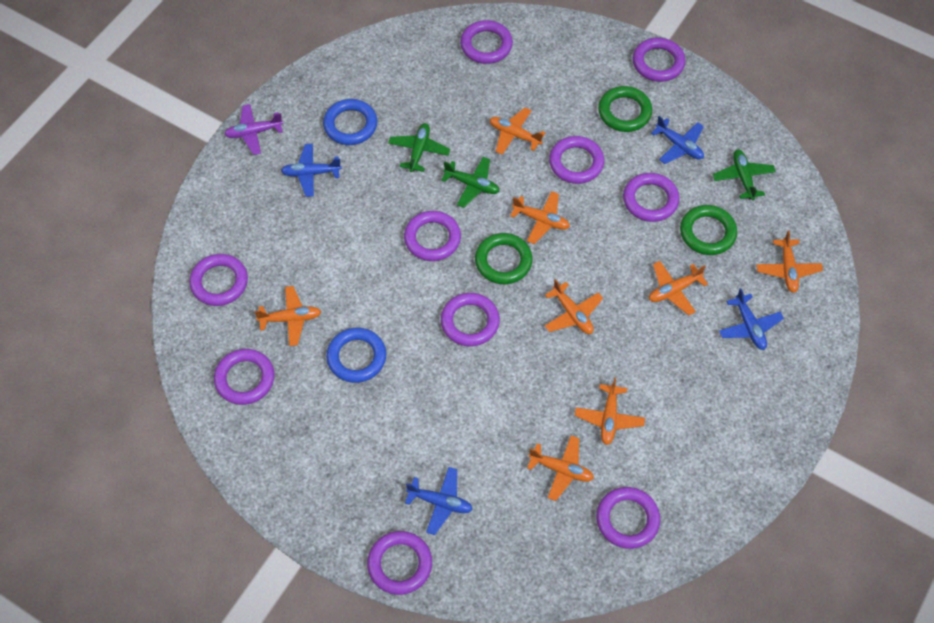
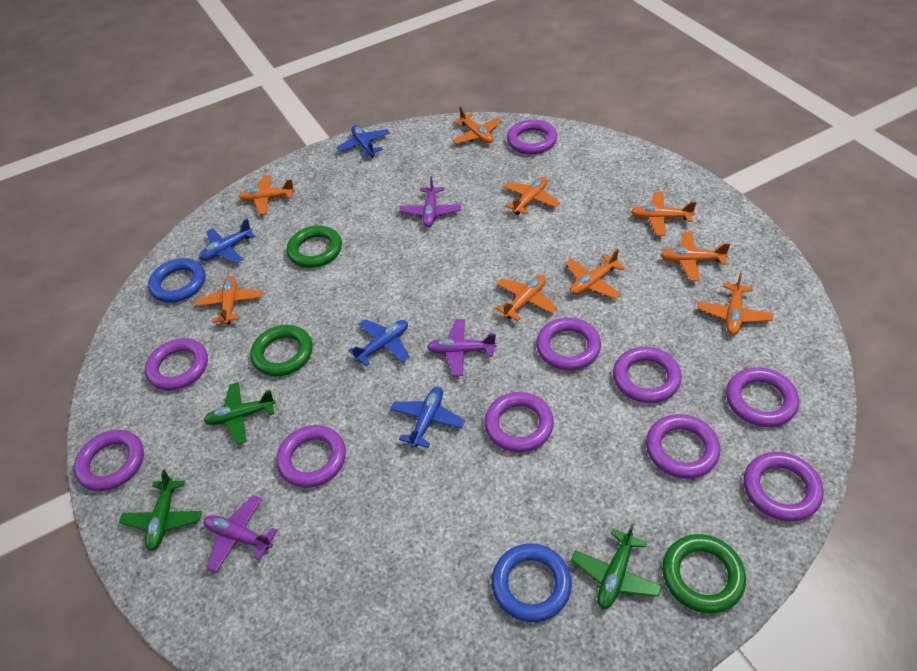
orange plane: [255,286,321,346] [490,107,545,155] [510,191,570,244] [527,435,594,501] [545,279,603,334] [575,377,645,445] [649,261,708,315] [756,230,823,293] = 8 -> [195,276,262,324] [239,175,295,215] [452,106,502,144] [495,275,557,321] [503,177,560,215] [565,249,625,299] [631,192,696,236] [661,232,730,281] [697,273,773,335] = 9
purple plane: [224,104,283,155] = 1 -> [204,495,277,572] [400,176,461,227] [427,319,496,376] = 3

